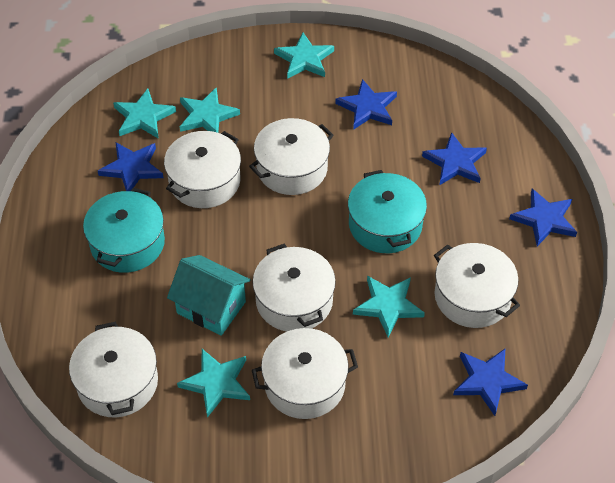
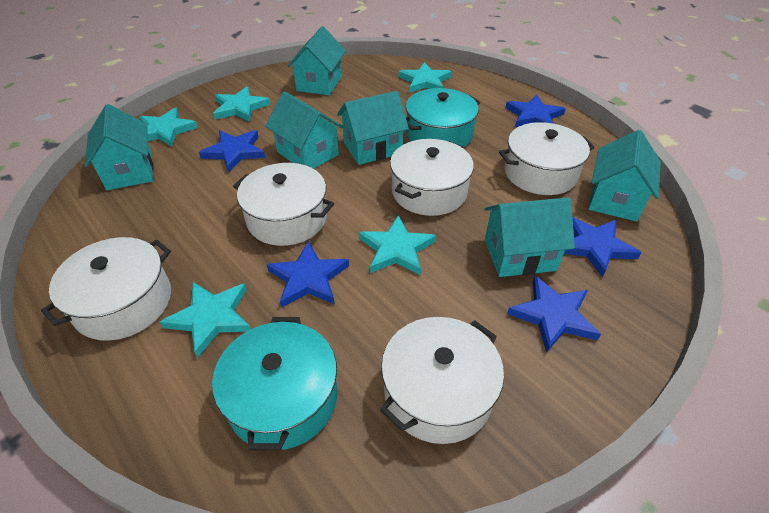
turquoise house: [167,255,251,336] = 1 -> [85,104,154,190] [265,91,343,169] [287,26,346,95] [337,91,409,165] [484,197,575,277] [588,130,661,222] = 6
white pot: [69,322,158,417] [164,131,241,208] [249,118,334,195] [252,328,358,419] [253,244,336,332] [434,243,520,328] = 6 -> [41,237,171,341] [233,163,334,246] [380,317,504,444] [390,139,474,216] [499,122,595,195] = 5

